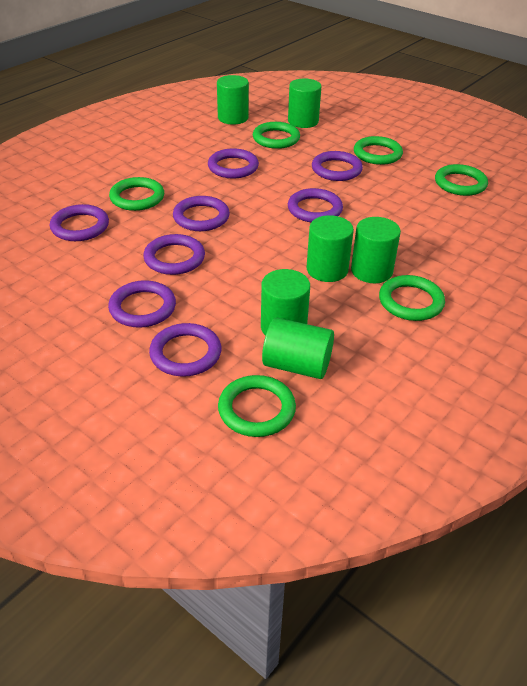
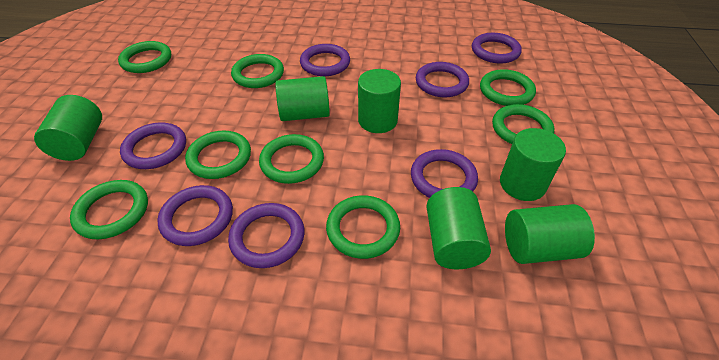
green ring: [109,177,164,211] [218,375,296,437] [253,122,300,149] [354,136,403,165] [379,275,445,321] [435,164,488,196] = 6 -> [70,180,148,239] [118,41,171,73] [185,130,251,179] [231,54,284,88] [259,134,324,184] [326,195,400,259] [480,69,536,106] [492,104,554,144] = 8
purple ring: [50,204,109,241] [108,280,176,328] [143,234,205,275] [149,323,221,377] [173,196,230,231] [208,148,259,178] [288,188,343,222] [312,151,363,181] = 8 -> [120,122,186,169] [157,185,233,246] [228,203,305,268] [300,44,350,76] [411,149,478,198] [416,62,469,97] [472,33,522,64] = 7

